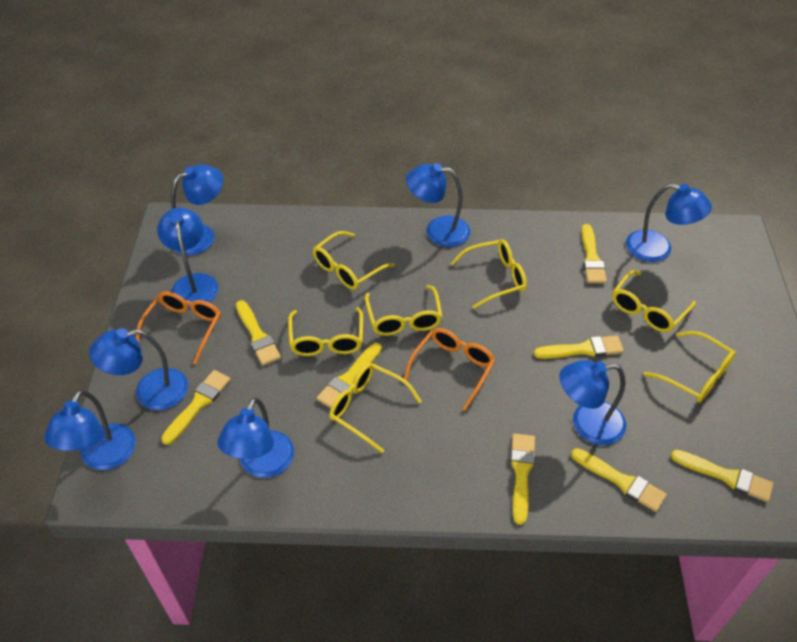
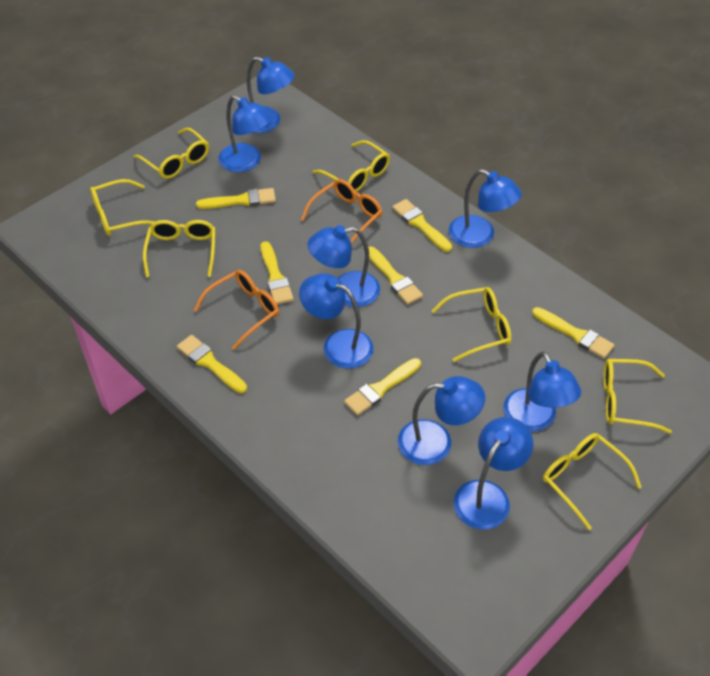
yellow brush: [161,370,231,445] [236,300,281,366] [317,343,382,408] [510,433,535,525] [534,336,624,359] [571,448,667,512] [581,224,607,283] [671,450,774,502] = 8 -> [177,335,247,393] [196,188,276,209] [260,241,294,304] [344,358,421,415] [368,246,423,305] [392,199,452,252] [532,307,615,359] = 7

